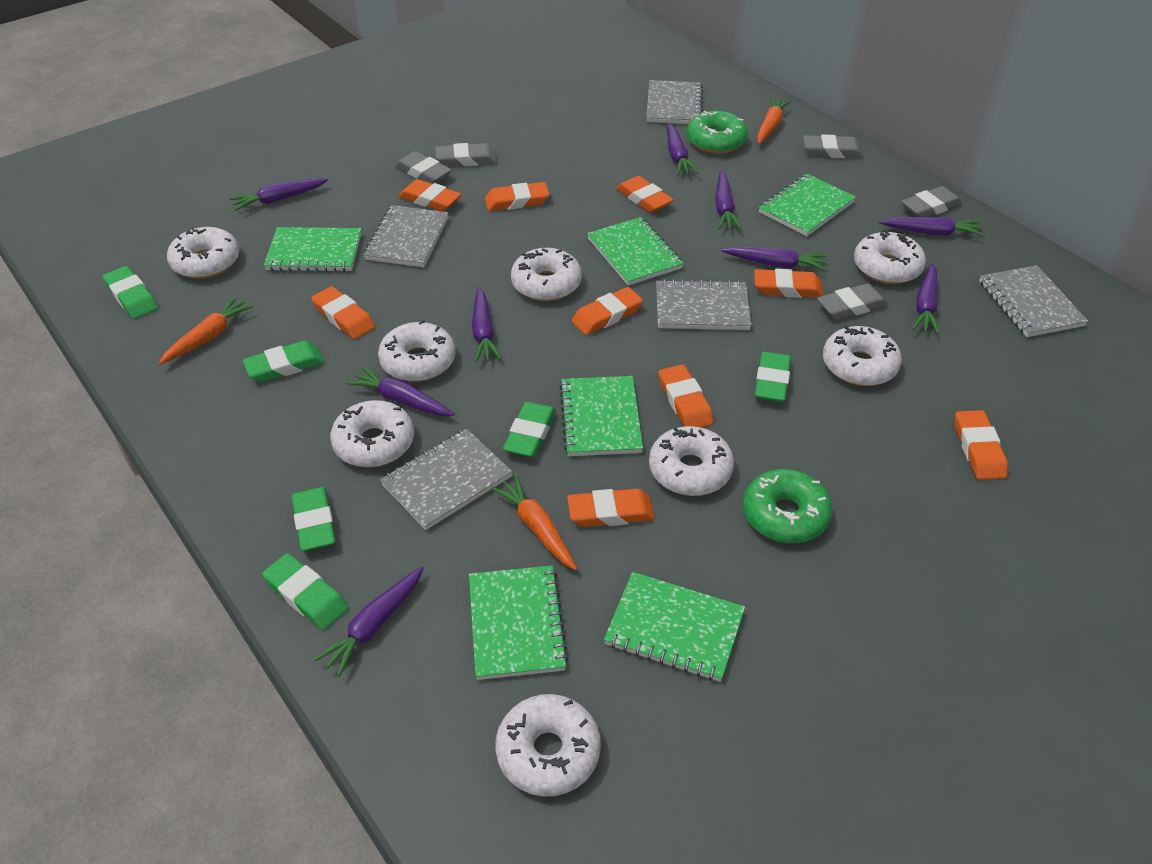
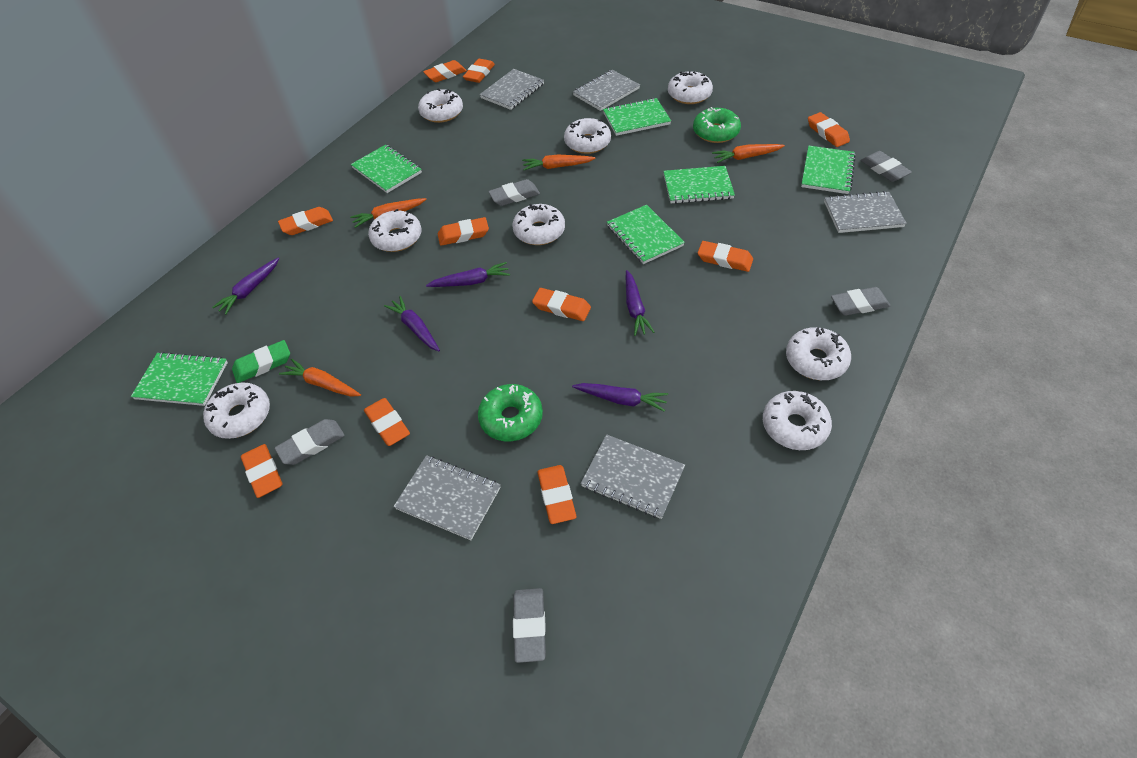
green eraser: [103,266,158,319] [243,341,324,382] [262,553,348,630] [292,487,336,551] [503,402,556,457] [755,352,791,402] = 6 -> [232,340,290,383] = 1
orange carrot: [158,297,253,365] [491,475,577,570] [757,97,791,144] = 3 -> [279,359,361,397] [350,198,427,228] [522,155,596,170] [712,144,785,163] = 4
orange eraser: [311,286,375,339] [399,179,461,211] [485,182,549,211] [567,488,655,527] [571,287,643,335] [616,176,674,213] [658,364,714,428] [754,269,823,298] [955,410,1008,480] = 9 -> [241,444,282,498] [278,207,333,235] [364,398,410,446] [423,60,467,82] [438,217,489,246] [463,59,495,83] [532,288,591,321] [537,465,576,524] [698,241,753,272] [808,112,850,147] = 10
purple carrot: [230,179,328,211] [314,566,424,677] [347,367,455,416] [472,287,502,362] [667,123,699,175] [715,171,742,229] [721,247,827,270] [879,217,983,236] [912,263,939,334] = 9 -> [212,257,279,315] [384,296,440,351] [426,262,510,287] [572,383,668,412] [626,270,655,336] = 5

